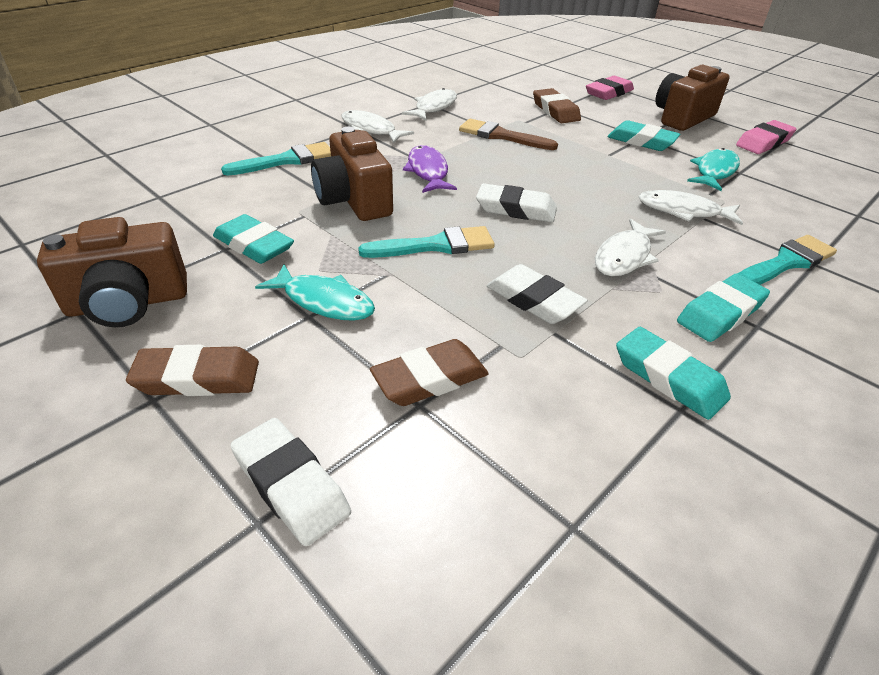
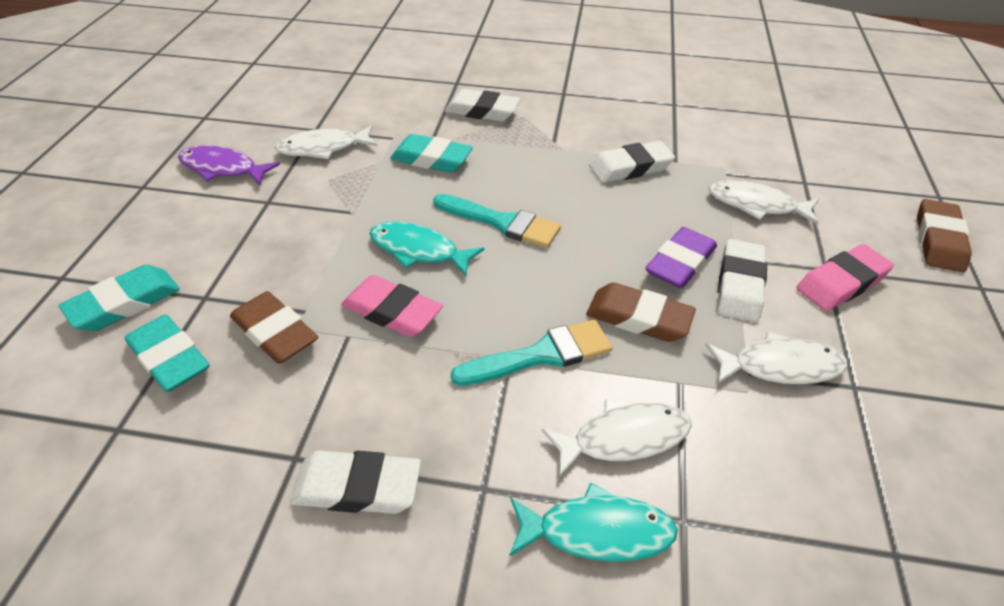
brown brush: [459,119,558,150] = 1 -> none = 0
brown camera: [37,217,187,327] [311,127,393,221] [655,65,730,131] = 3 -> none = 0
purple eraser: none = 0 -> [645,227,717,289] = 1
turquoise brush: [221,142,331,176] [358,226,495,258] [738,235,837,285] = 3 -> [433,194,561,248] [451,320,612,386] = 2
turquoise eraser: [213,214,294,264] [607,120,680,151] [616,327,731,420] [677,273,770,342] = 4 -> [59,265,180,332] [125,315,209,392] [390,134,473,173] = 3
white eraser: [230,418,351,546] [476,183,557,223] [487,264,588,324] = 3 -> [290,450,421,514] [445,89,520,122] [589,141,675,183] [718,239,767,322] = 4

